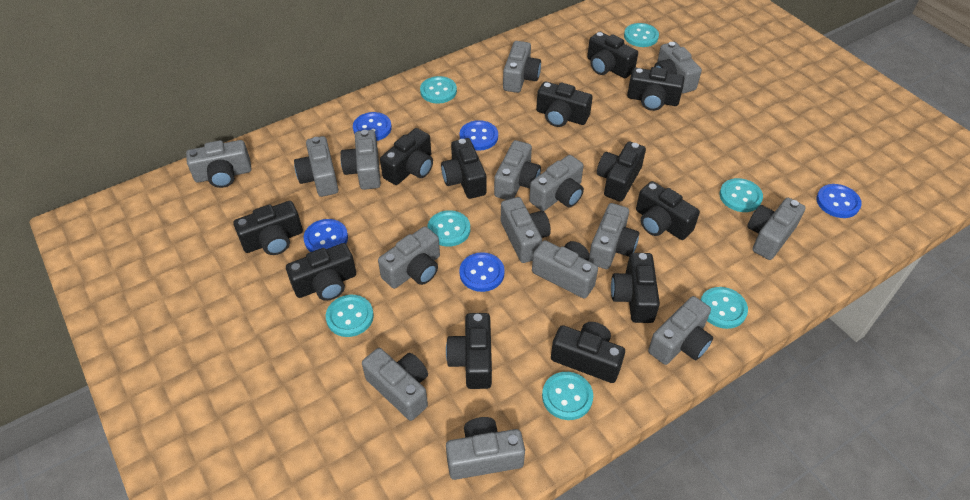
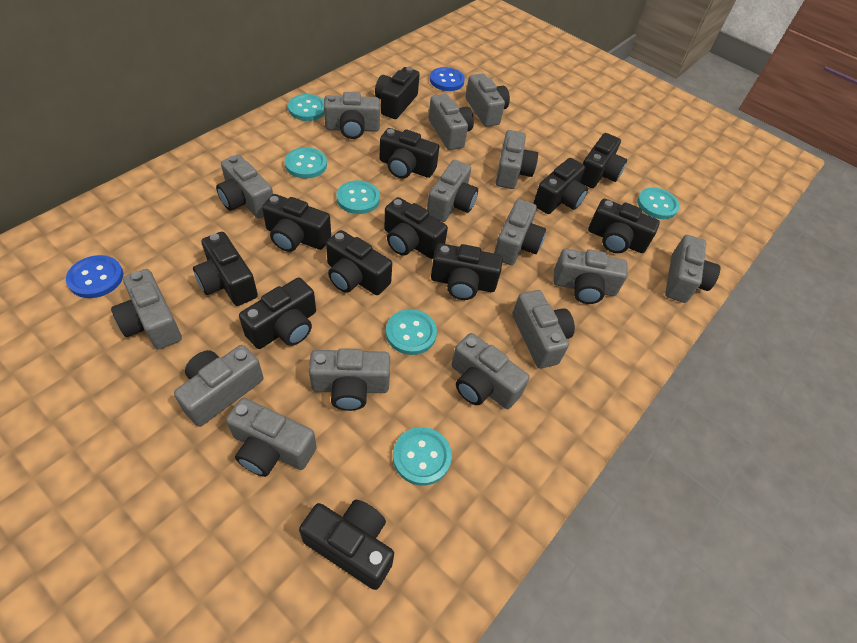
blue button: [303,219,348,252] [353,112,392,141] [459,252,505,292] [460,120,498,151] [816,184,862,218] = 5 -> [66,255,123,298] [430,67,465,91] = 2
turquoise button: [326,295,374,337] [420,76,457,104] [427,210,470,247] [542,372,593,420] [624,23,659,47] [701,287,748,329] [720,178,763,212] = 7 -> [284,147,327,179] [288,94,324,121] [337,180,380,214] [386,309,437,355] [393,427,452,486] [637,187,679,219] = 6

